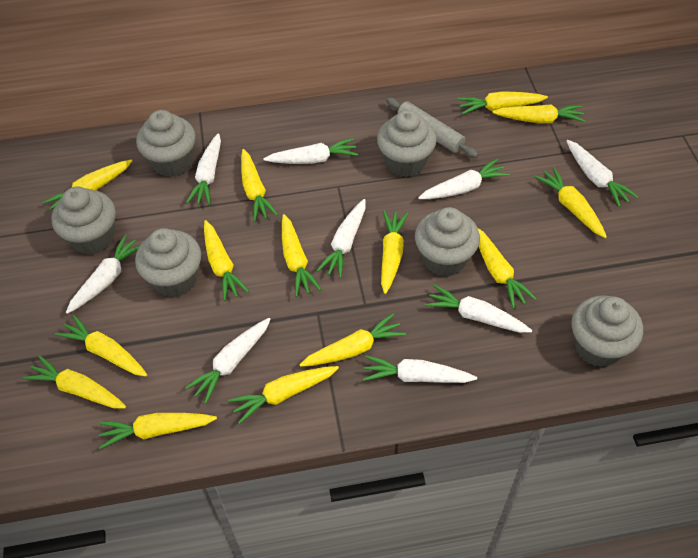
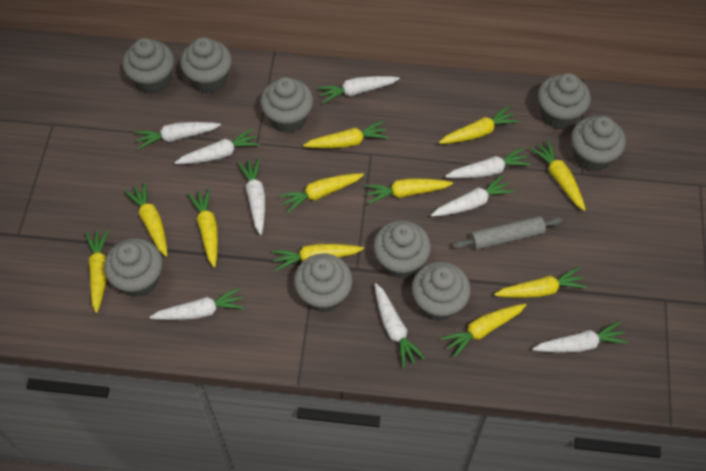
grey cupcake: [52,187,116,255] [135,228,201,297] [136,110,196,177] [377,110,437,177] [415,207,480,277] [572,295,643,367] = 6 -> [104,238,163,297] [122,38,174,94] [180,37,232,93] [260,77,313,133] [294,254,353,312] [373,220,431,279] [412,262,471,321] [538,73,591,129] [571,116,626,172] = 9
yellow carrot: [23,355,126,409] [43,160,132,210] [55,315,147,376] [99,413,217,449] [204,220,250,301] [228,366,339,424] [241,149,278,222] [282,214,321,297] [299,313,406,367] [381,211,408,294] [457,91,548,115] [478,228,537,309] [492,104,586,123] [535,167,607,238] = 14 -> [85,230,109,313] [124,182,167,257] [188,188,218,267] [272,244,364,271] [279,173,364,213] [303,121,389,148] [365,178,453,204] [439,106,519,144] [441,304,526,358] [494,267,587,298] [530,140,586,211] = 11

